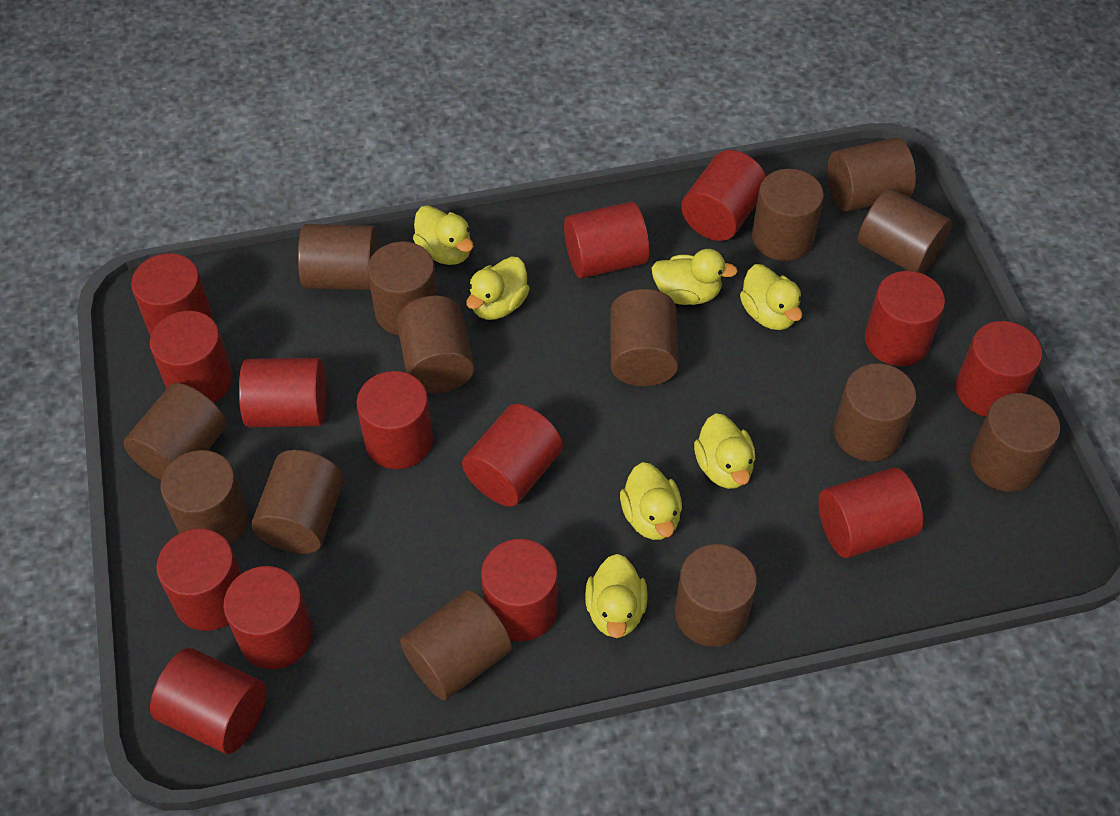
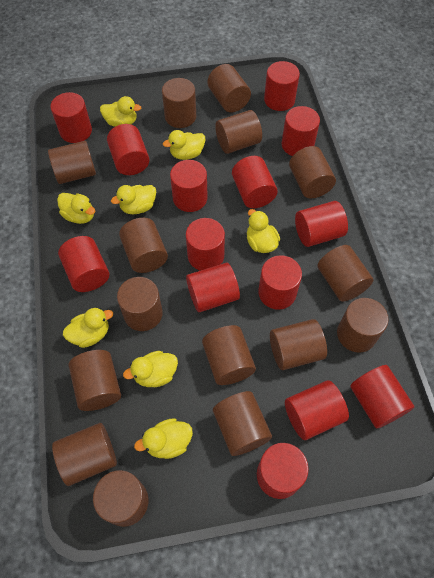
brown cylinder: [123,383,227,480] [160,450,248,544] [252,450,344,554] [298,224,379,290] [367,241,438,335] [396,296,474,393] [400,590,512,700] [610,289,679,386] [675,544,757,647] [752,169,824,261] [828,138,916,212] [834,363,917,461] [858,188,952,274] [970,393,1060,492] = 14 -> [48,141,96,184] [52,423,117,486] [69,350,121,411] [93,470,148,527] [117,277,163,331] [119,218,168,273] [162,78,196,128] [202,325,256,385] [207,64,251,112] [213,391,272,456] [215,110,262,154] [270,319,327,370] [289,146,336,198] [317,245,373,302] [337,298,389,352] = 15
yellow duck: [413,206,473,265] [466,257,530,320] [585,554,648,638] [620,462,682,540] [652,249,738,305] [694,413,755,489] [740,264,802,330] = 7 -> [57,193,95,224] [63,308,113,348] [100,96,141,127] [111,185,156,214] [123,351,178,387] [134,418,193,459] [163,130,206,160] [247,209,280,253] = 8

